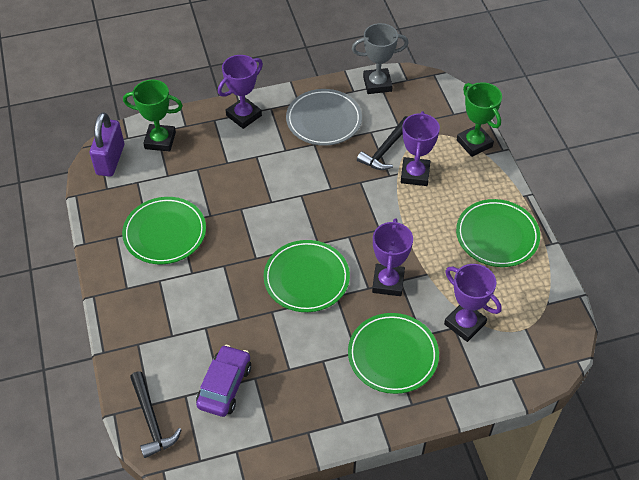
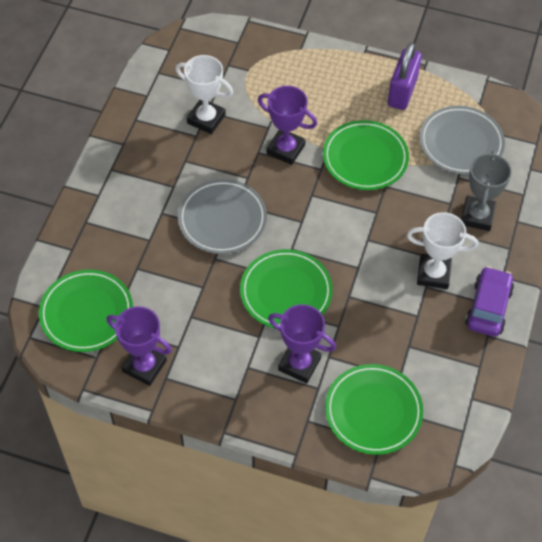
black hammer: [130,371,182,458] [357,116,408,170] = 2 -> none = 0
green trophy: [123,80,183,152] [457,82,502,157] = 2 -> none = 0
grey plate: [286,89,362,146] = 1 -> [178,179,267,254] [419,106,505,174] = 2
purple trophy: [218,55,263,129] [372,218,413,296] [401,111,440,186] [444,264,502,342] = 4 -> [107,306,172,386] [258,86,317,165] [268,304,336,383] = 3
white trophy: none = 0 -> [176,55,233,134] [407,212,478,289] = 2

